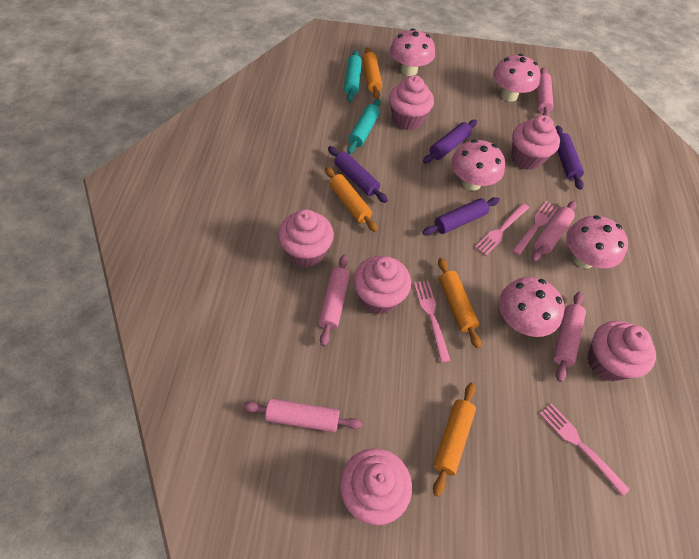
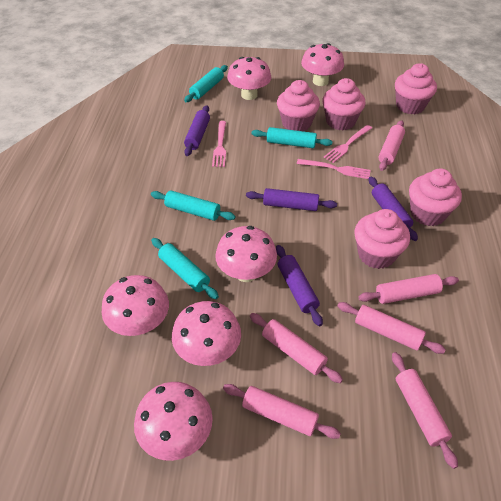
orange rolling pin: [325,167,378,232] [363,47,382,99] [433,383,476,497] [438,258,481,348] = 4 -> none = 0
pink cupcake: [278,209,334,267] [340,448,412,525] [353,256,411,314] [389,75,434,130] [511,115,560,170] [587,321,656,381] = 6 -> [277,80,320,131] [322,78,366,130] [354,209,410,269] [395,63,437,114] [409,168,462,226] = 5
pink fork: [414,281,451,363] [475,203,529,256] [512,201,558,255] [540,403,630,496] = 4 -> [212,121,226,167] [297,159,371,179] [324,125,372,163] = 3
pink mushroom: [390,28,435,76] [451,139,505,191] [493,54,541,101] [499,277,565,337] [566,215,628,268] = 5 -> [102,275,169,336] [134,382,213,461] [172,301,241,366] [215,226,277,282] [227,57,271,100] [301,43,344,86] = 6
pink rolling pin: [243,399,363,432] [318,254,350,346] [532,201,577,262] [537,68,554,117] [554,292,586,382] = 5 -> [223,384,341,439] [250,313,343,383] [337,302,446,354] [358,274,459,304] [378,120,405,171] [392,352,458,469] = 6
turquoise rolling pin: [344,50,362,102] [347,99,381,154] = 2 -> [151,190,235,221] [151,238,219,299] [184,65,228,102] [251,127,333,148] = 4

